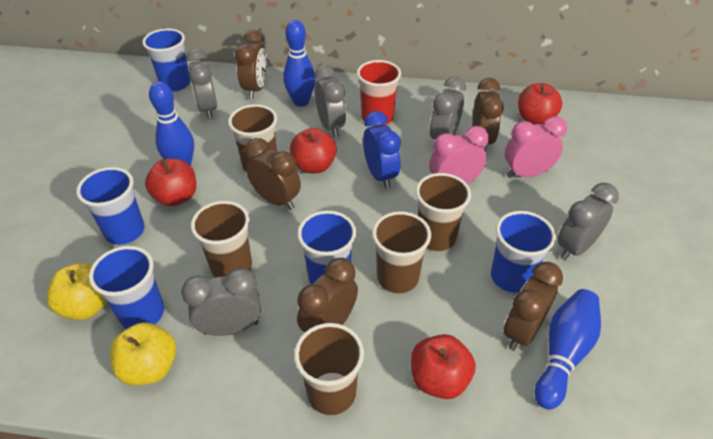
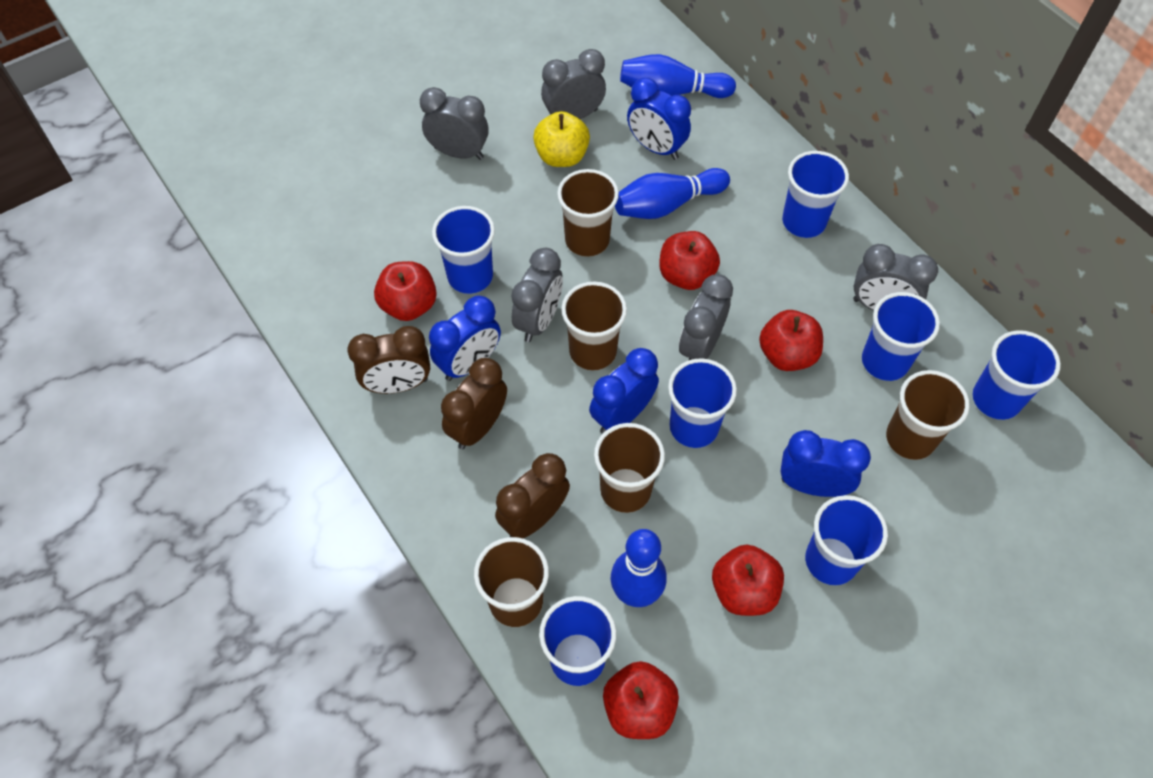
blue clock: [363,111,401,189] = 1 -> [429,296,501,381] [589,348,659,434] [627,78,691,160] [780,430,871,497] = 4
blue cup: [76,167,145,245] [89,246,164,329] [142,28,191,92] [297,210,356,285] [491,211,556,293] = 5 -> [432,206,495,294] [539,596,616,686] [668,358,737,448] [782,151,849,238] [805,495,888,585] [862,292,940,381] [972,330,1061,420] = 7
brown clock: [235,30,267,99] [245,138,301,210] [297,258,358,332] [472,78,504,152] [503,262,563,351] = 5 -> [347,326,430,394] [441,358,507,450] [495,453,570,538] = 3
pink clock: [429,126,489,184] [505,116,567,178] = 2 -> none = 0
red apple: [145,159,196,206] [290,128,337,173] [411,334,476,399] [518,83,562,125] = 4 -> [374,261,437,321] [603,661,679,739] [659,231,720,290] [712,544,784,616] [759,310,823,371] = 5
red cup: [357,60,401,126] = 1 -> none = 0
yellow apple: [47,263,107,320] [110,322,176,385] = 2 -> [533,111,590,167] = 1

